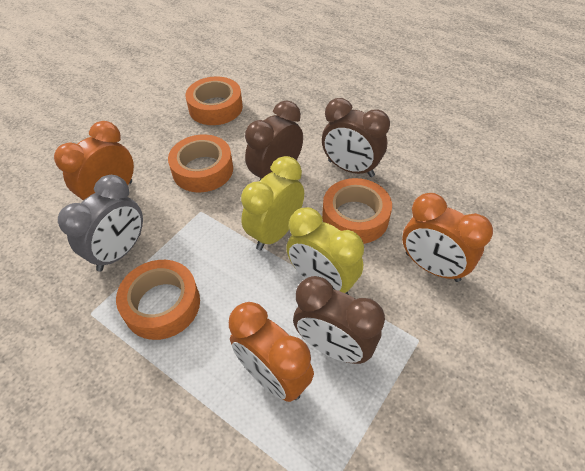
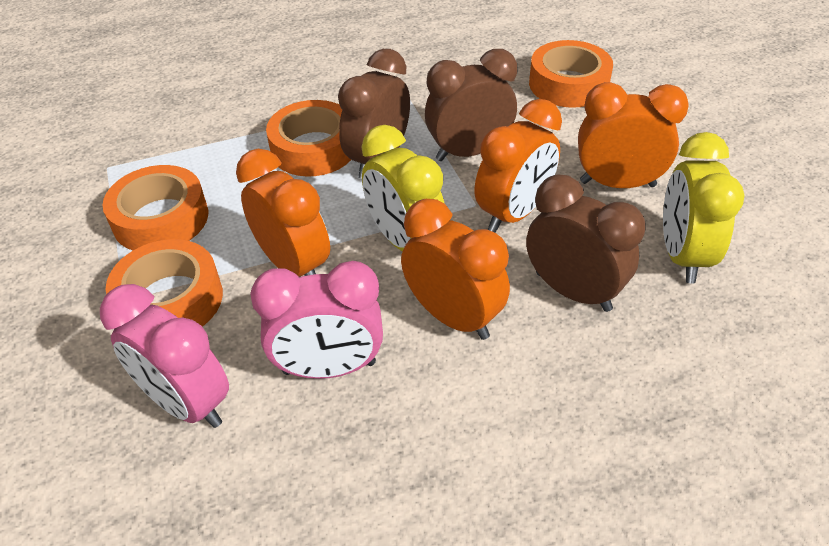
grey clock: [58,175,143,271] = 1 -> none = 0
orange clock: [54,121,134,201] [229,302,314,402] [402,193,493,282] = 3 -> [236,149,330,277] [401,199,510,340] [474,99,562,233] [578,82,689,188] = 4
pink clock: none = 0 -> [100,284,229,428] [250,261,383,379] = 2

